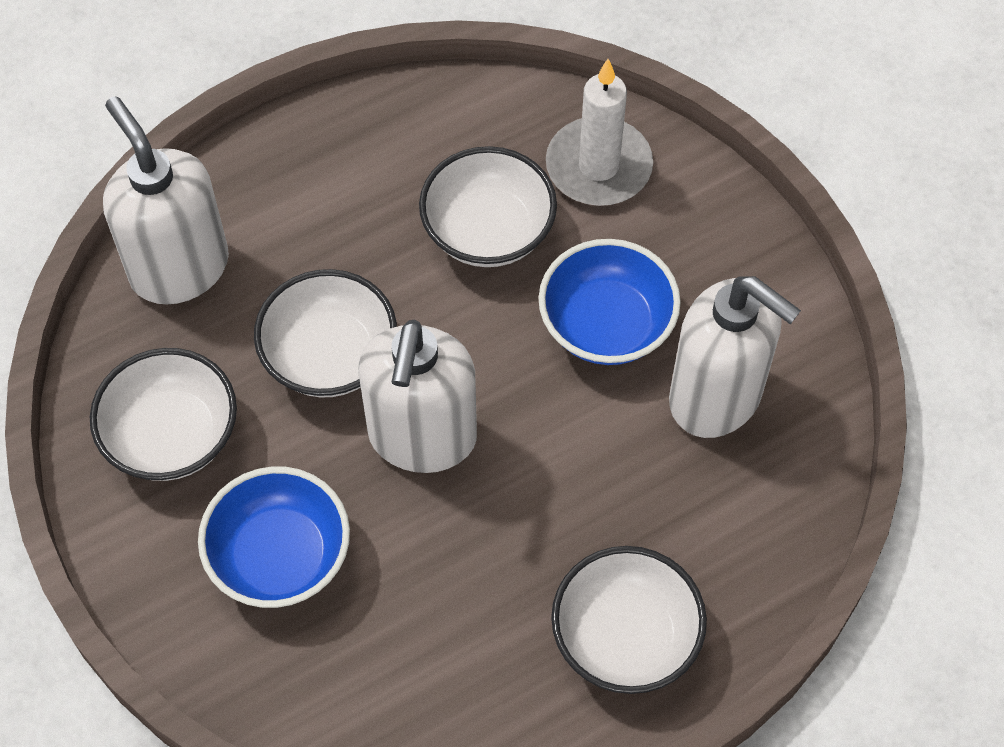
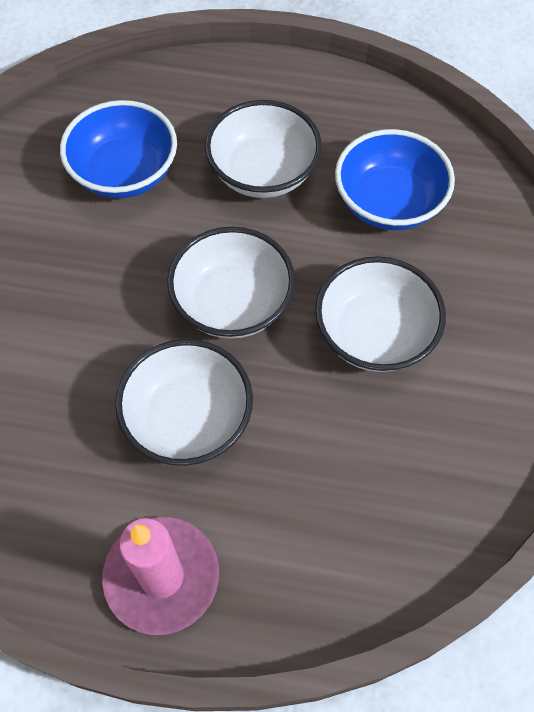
pink candle: none = 0 -> [102,517,219,635] = 1
white candle: [546,59,653,206] = 1 -> none = 0
white soap dispenser: [103,96,229,304] [358,320,477,473] [669,276,801,438] = 3 -> none = 0

